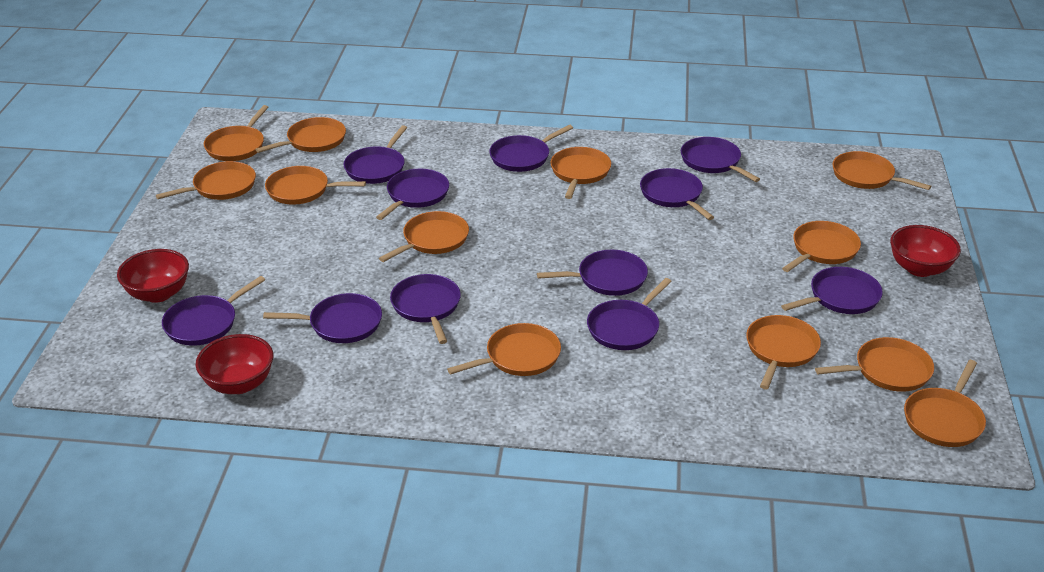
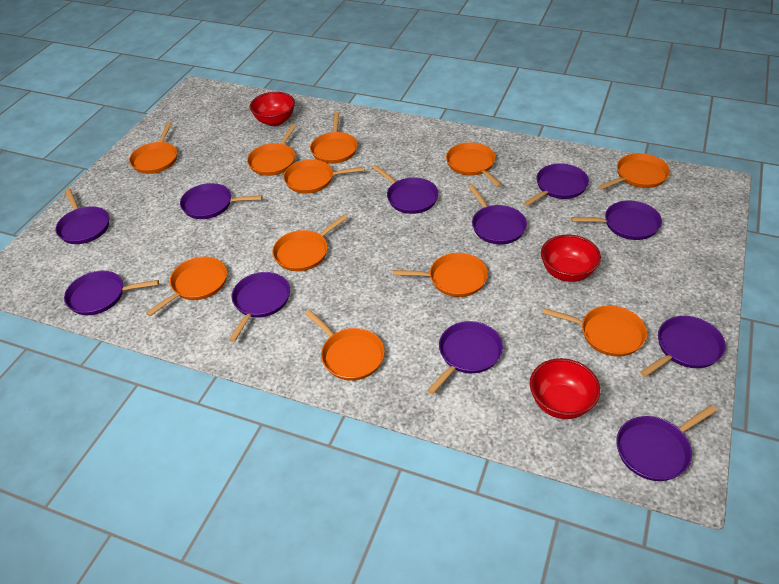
orange pan: [156,161,256,200] [204,105,268,161] [255,117,346,153] [265,166,366,205] [379,211,469,262] [447,323,561,376] [551,147,611,199] [746,315,821,389] [782,221,861,272] [815,337,934,392] [833,151,931,190] [904,360,986,447] = 12 -> [129,122,177,174] [146,257,227,316] [247,124,296,176] [272,214,348,271] [283,159,364,194] [305,310,385,381] [310,112,358,164] [393,253,488,297] [446,142,502,187] [543,305,647,357] [599,153,670,189] = 11

